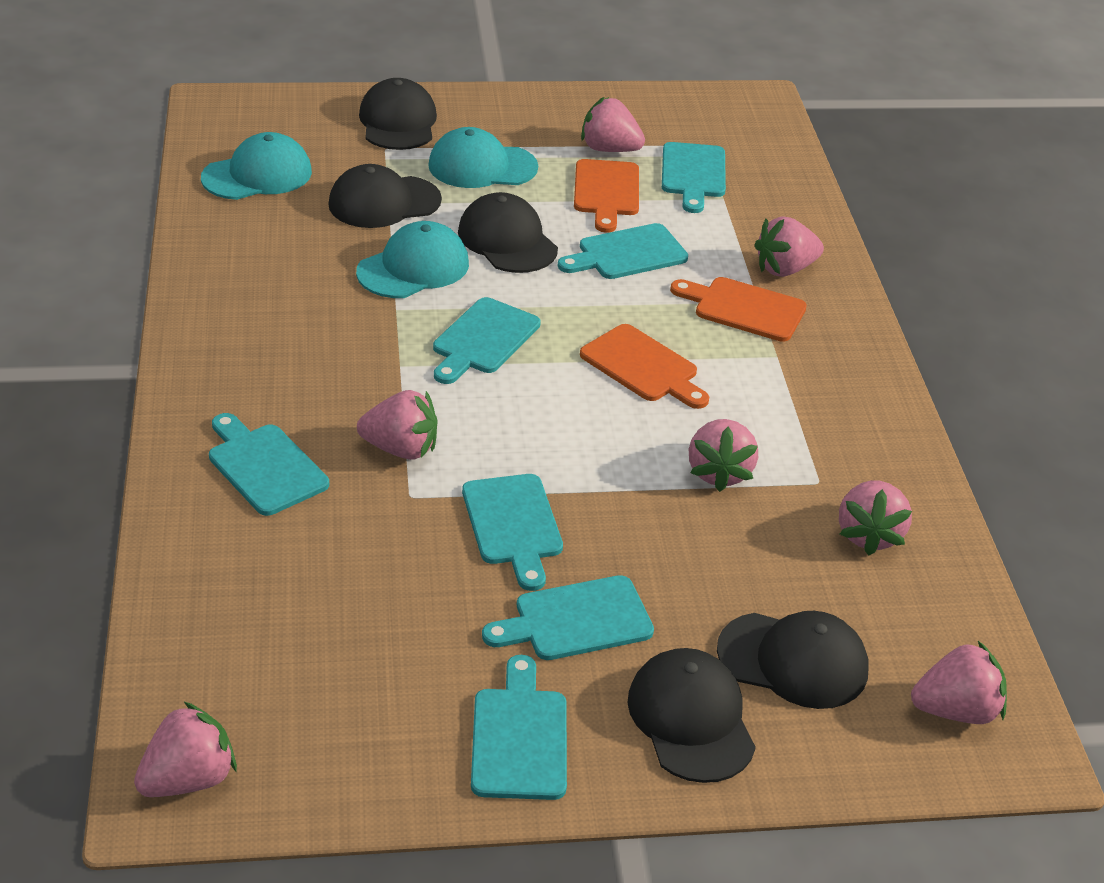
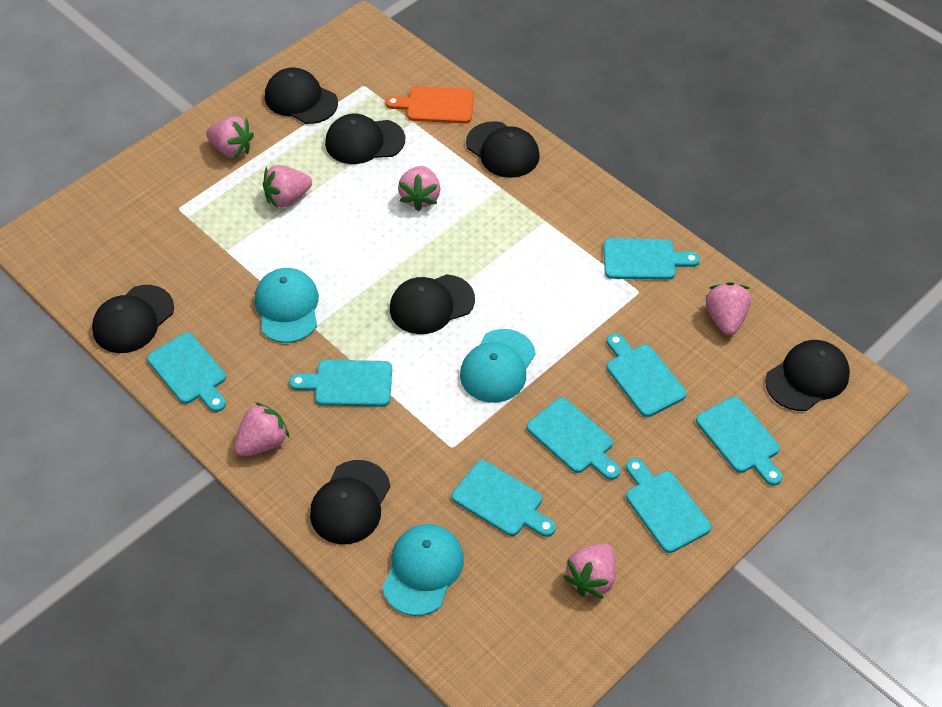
black cap: [329,164,442,228] [359,78,437,150] [458,192,558,273] [627,648,756,783] [717,611,869,709] = 5 -> [92,285,174,353] [265,67,338,124] [310,460,391,544] [325,114,405,164] [390,274,475,334] [466,121,540,178] [765,340,850,411] = 7
orange cutting board: [574,159,639,233] [580,324,709,409] [670,277,807,342] = 3 -> [385,86,474,123] = 1
pink strawberry: [134,701,237,797] [357,390,438,460] [581,97,645,152] [689,419,758,492] [754,216,824,277] [839,480,912,555] [911,641,1007,724] = 7 -> [206,116,254,158] [234,402,289,456] [263,165,312,208] [398,166,441,211] [563,543,616,599] [706,282,751,335] = 6
turquoise cutting board: [209,413,329,516] [433,297,541,384] [462,474,563,591] [471,655,567,800] [482,575,654,660] [558,223,688,279] [662,142,726,213] = 7 -> [147,333,226,412] [289,360,392,407] [452,460,556,537] [527,398,620,480] [603,238,700,280] [607,333,687,417] [626,458,711,553] [696,397,783,486] = 8

